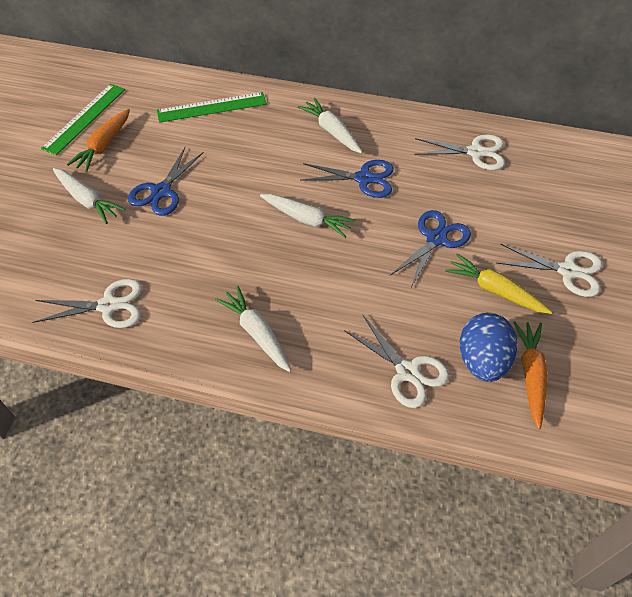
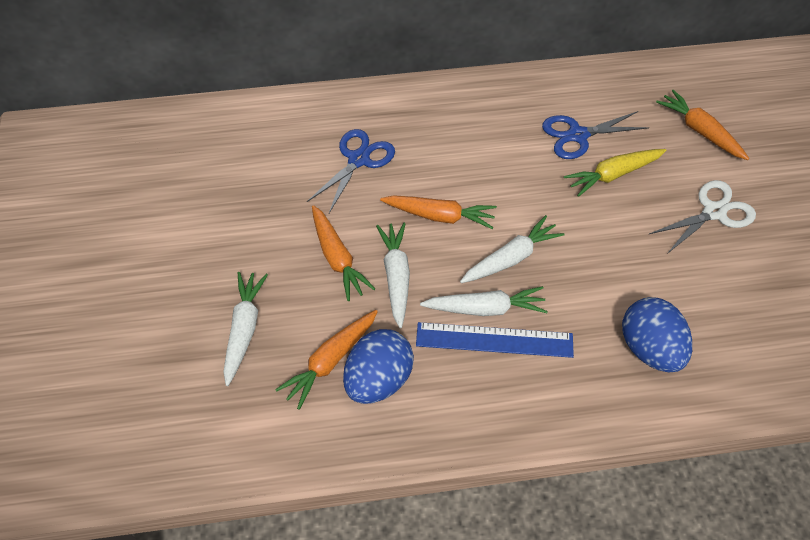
blue egg: [460,313,517,382] = 1 -> [343,329,414,404] [622,297,692,372] = 2
blue ruler: none = 0 -> [416,322,574,358] = 1
blue scissors: [128,148,204,216] [300,160,394,198] [390,210,471,287] = 3 -> [307,129,395,213] [542,111,649,159] = 2
green ruler: [41,84,125,155] [157,92,267,123] = 2 -> none = 0
orange carrot: [67,109,130,172] [513,321,547,429] = 2 -> [275,310,378,410] [312,205,375,301] [380,195,497,229] [656,90,749,160] = 4
white scissors: [32,279,142,328] [344,315,449,408] [414,134,505,170] [497,244,602,297] = 4 -> [649,180,756,254] = 1

